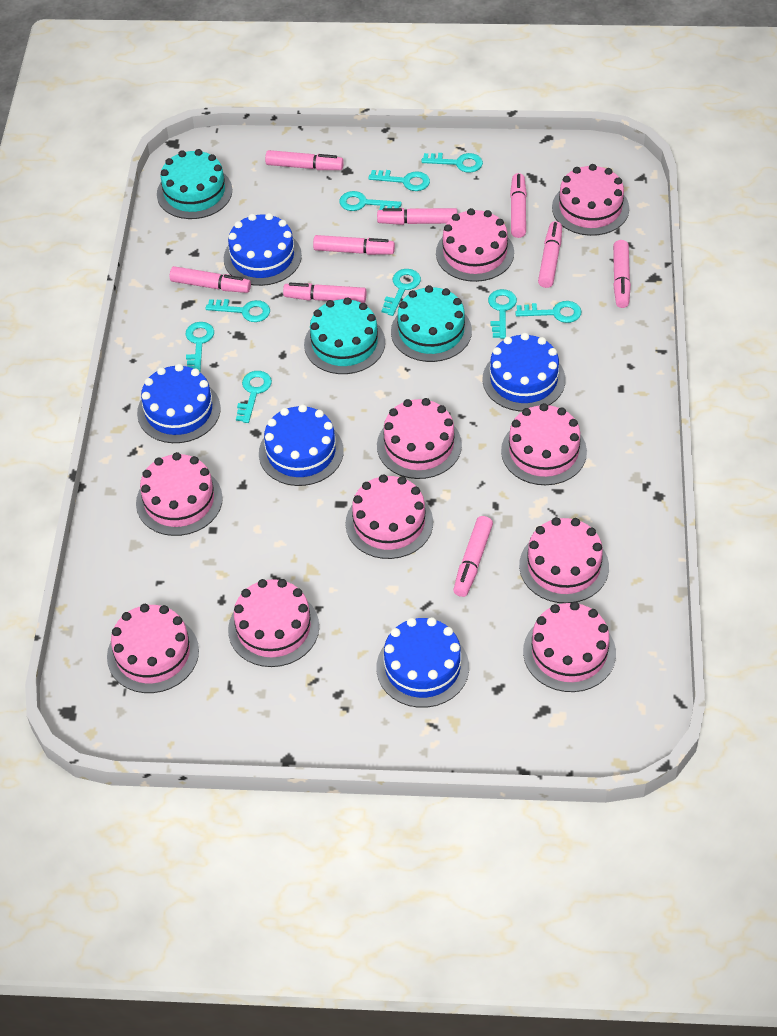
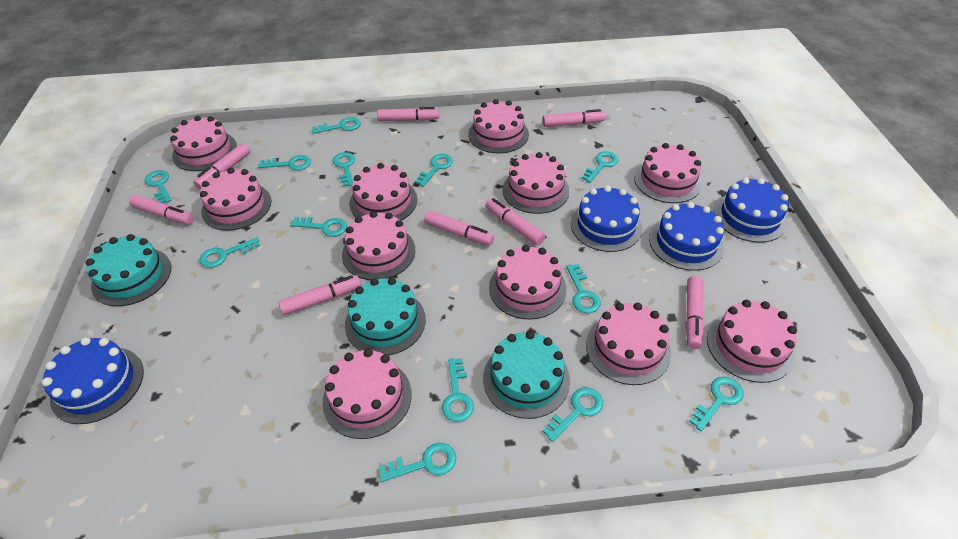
blue cake: [137,364,221,443] [224,213,302,286] [259,404,344,486] [376,617,469,708] [482,333,565,411] = 5 -> [42,337,144,424] [571,186,642,252] [649,202,724,271] [714,178,789,243] = 4
pink cake: [107,604,199,693] [136,452,223,536] [228,579,319,667] [345,474,433,559] [377,398,462,479] [436,208,514,282] [501,403,587,485] [519,517,609,603] [523,601,616,692] [552,164,629,236] = 10 -> [170,116,237,171] [200,168,271,231] [322,349,412,439] [342,211,415,280] [349,163,417,221] [468,99,529,153] [489,245,566,320] [502,152,569,214] [586,302,671,385] [634,143,702,203] [707,300,797,383] = 11
pink marker: [170,266,251,293] [265,150,344,170] [283,283,366,303] [313,235,395,255] [377,208,457,225] [453,516,493,597] [510,173,527,238] [538,221,562,288] [613,240,631,308] = 9 -> [129,195,194,225] [193,143,250,190] [278,275,361,315] [377,107,439,121] [424,211,494,246] [486,198,545,245] [542,109,605,127] [686,276,704,349] = 8
turquoise key: [186,322,214,372] [205,299,270,322] [236,371,272,423] [339,191,402,211] [368,170,430,191] [381,269,421,316] [421,153,483,173] [488,289,517,339] [515,301,582,323] = 9 -> [145,170,172,203] [199,237,260,268] [258,155,311,170] [290,217,347,237] [312,117,361,134] [332,152,355,187] [379,443,456,482] [415,154,453,187] [442,358,474,422] [542,387,603,442] [566,264,601,313] [581,151,618,183] [689,377,744,431] = 13

